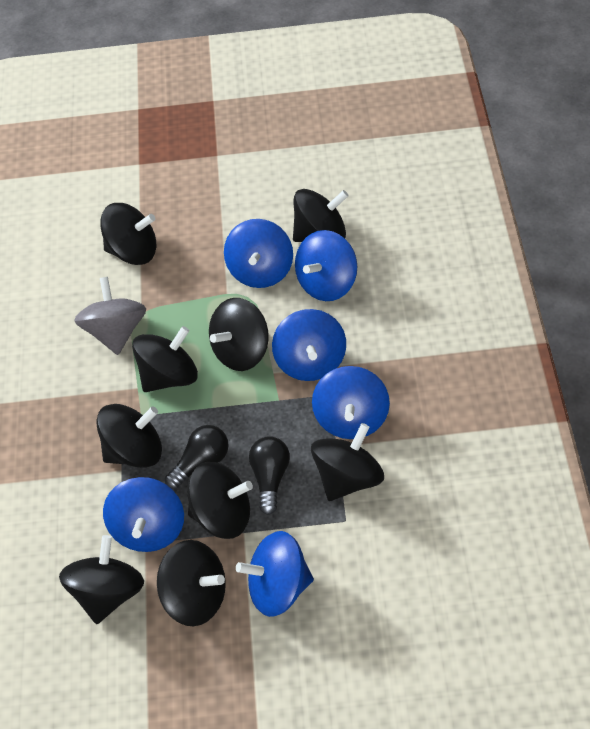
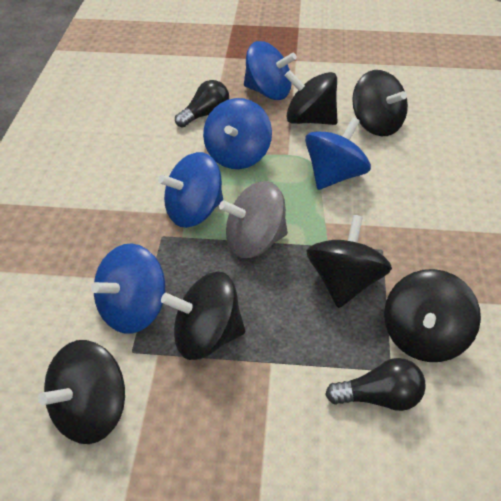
black spinning top: [59,535,144,624] [96,404,162,468] [100,203,156,265] [132,326,198,392] [157,540,226,626] [187,462,253,539] [209,298,269,371] [293,189,349,242] [311,423,384,501] = 9 -> [38,340,125,444] [161,272,245,360] [284,70,337,125] [306,215,392,308] [352,70,408,136] [384,269,481,362] = 6
blue spinning top: [103,477,184,552] [224,219,293,288] [236,531,314,617] [272,309,346,381] [295,230,357,301] [312,366,390,439] = 6 -> [91,243,165,334] [158,152,223,228] [203,98,272,169] [244,41,297,100] [305,117,371,190] = 5

